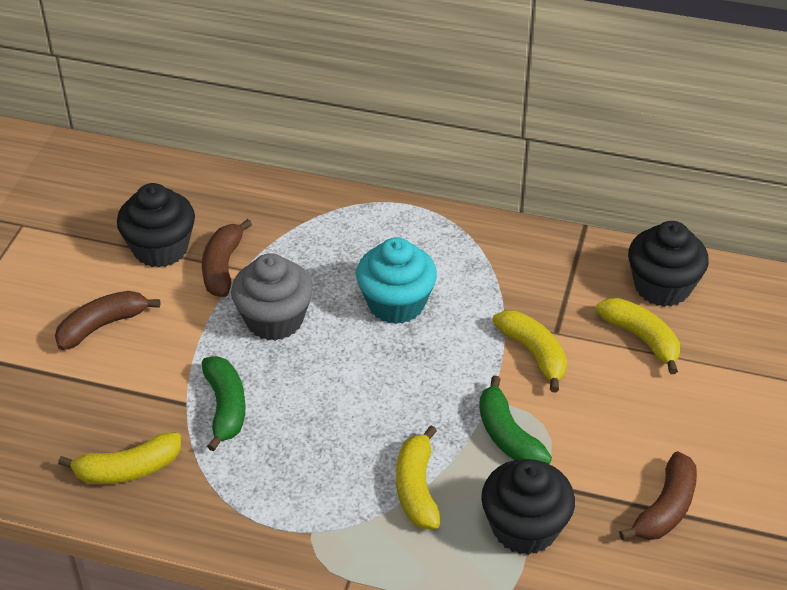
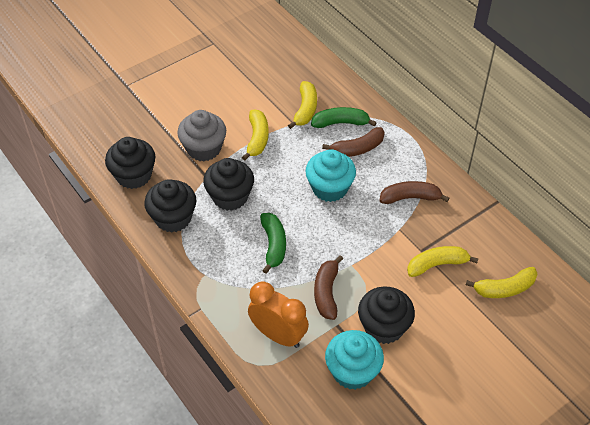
black cupcake: [117,183,195,268] [481,459,575,555] [628,221,709,307] = 3 -> [105,137,155,189] [144,179,197,233] [203,158,254,211] [358,286,415,344] = 4
orange clock: none = 0 -> [248,281,309,348] = 1
turquoise cupcake: [356,237,437,324] = 1 -> [305,149,356,202] [325,330,384,390] = 2

